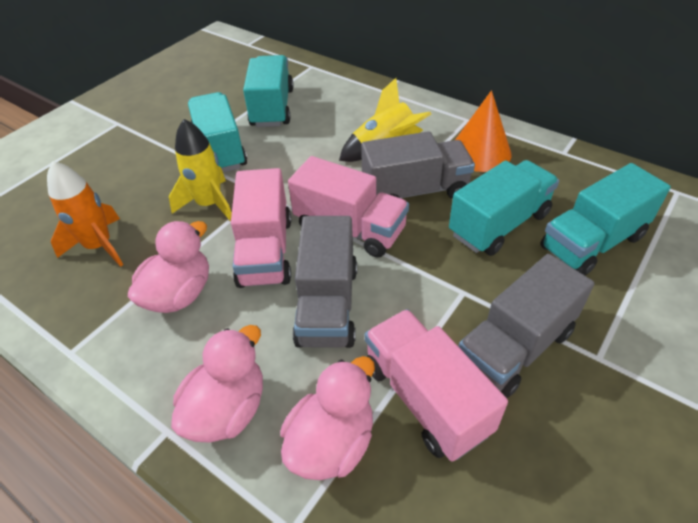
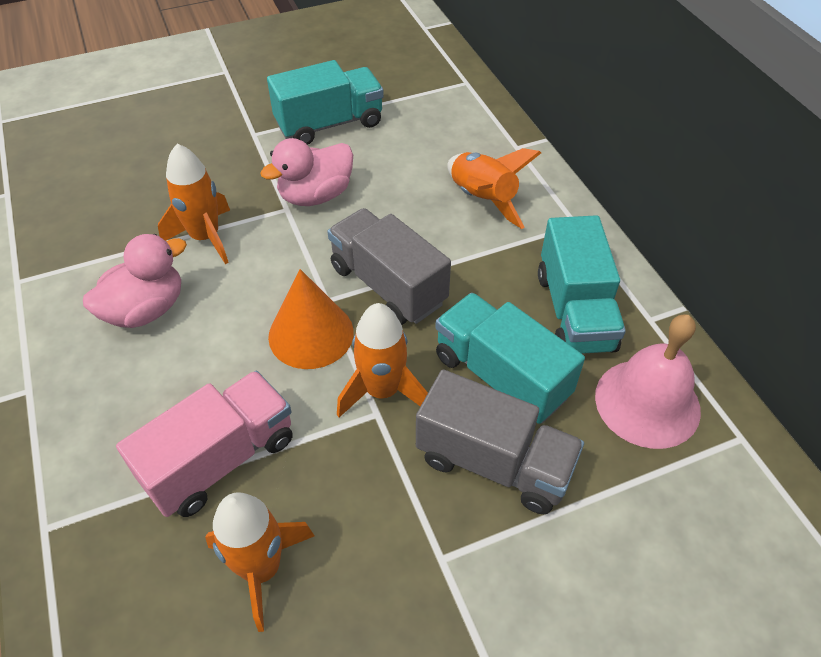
grey truck: [293,216,357,348] [361,131,475,199] [458,254,595,398] = 3 -> [327,208,451,325] [416,370,584,514] = 2
orange rocket: [47,161,123,267] = 1 -> [158,144,230,264] [205,492,314,632] [337,303,428,417] [447,148,541,229] = 4
pink bell: none = 0 -> [595,314,701,449] = 1
pink duck: [128,221,209,313] [171,325,263,443] [280,356,375,480] = 3 -> [83,234,187,328] [260,138,353,206] = 2
pink truck: [231,168,291,288] [288,156,409,258] [365,309,508,462] = 3 -> [116,371,293,517] = 1
turquoise truck: [188,92,247,172] [243,55,294,127] [449,160,559,256] [540,163,671,275] = 4 -> [267,60,384,145] [435,293,585,424] [538,215,626,354] = 3
yellow rocket: [169,119,232,221] [339,78,431,162] = 2 -> none = 0

